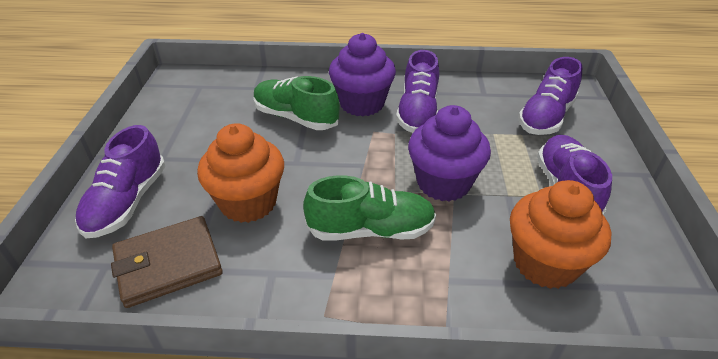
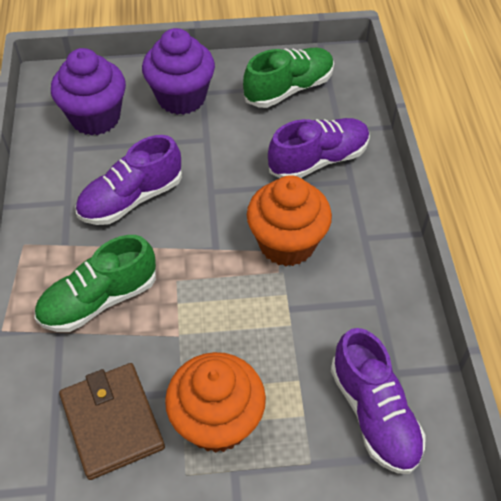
purple shoe: [75,125,166,238] [396,50,439,133] [518,57,582,135] [537,135,612,215] = 4 -> [75,135,182,225] [268,118,370,178] [331,328,426,474] = 3

